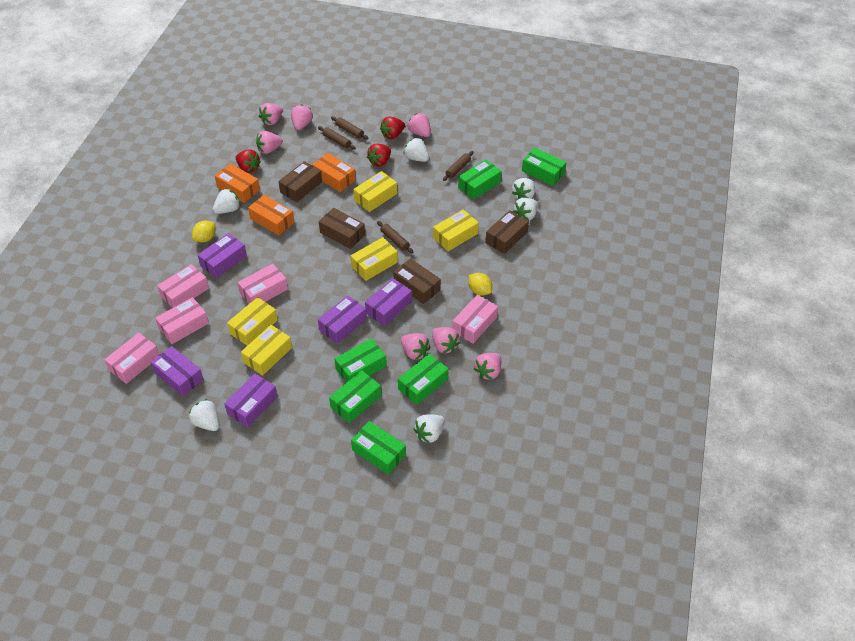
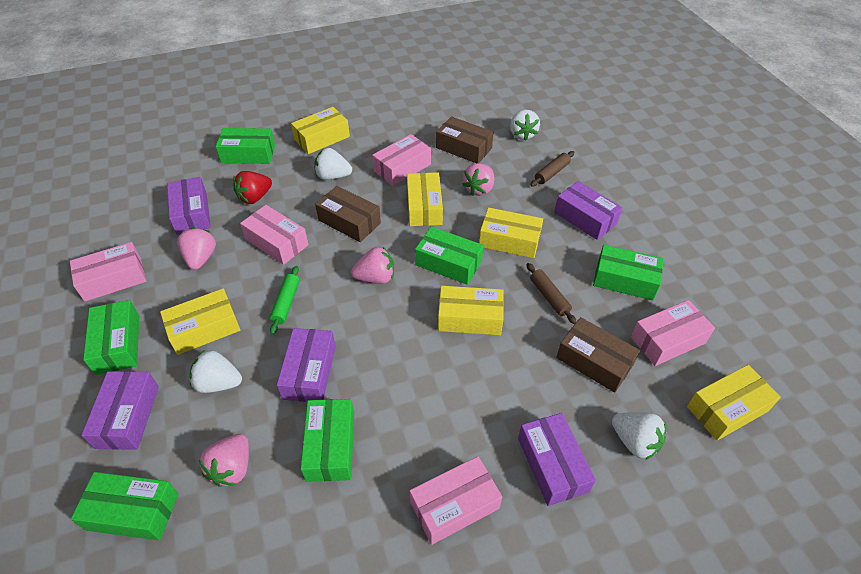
brown box: [278,161,322,202] [319,208,365,249] [394,258,441,304] [485,210,529,254] = 4 -> [315,186,381,242] [436,116,494,163] [556,317,640,393] = 3
brown rolling pin: [318,126,356,150] [331,117,369,140] [377,221,413,253] [443,151,473,181] = 4 -> [527,263,576,324] [531,151,575,187] = 2
green rolling pin: none = 0 -> [270,266,300,334] = 1
orange box: [215,164,260,203] [248,195,294,236] [312,153,356,192] = 3 -> none = 0
pink strawberry: [256,131,283,154] [259,103,283,125] [291,104,313,130] [401,333,430,360] [407,113,431,137] [432,327,460,354] [474,353,501,380] = 7 -> [177,227,216,270] [199,434,249,487] [351,247,394,284] [462,163,494,196] = 4
red strawberry: [236,149,261,173] [367,144,391,166] [380,116,405,139] = 3 -> [233,171,272,204] = 1
white strawberry: [189,399,220,431] [213,188,241,214] [404,138,429,162] [414,414,445,443] [512,178,535,199] [513,197,538,221] = 6 -> [190,350,242,393] [315,148,352,180] [510,110,540,141] [612,412,667,460] = 4
yellow box: [227,297,278,346] [241,325,292,376] [350,237,398,281] [353,171,397,212] [433,209,479,251] = 5 -> [160,289,240,355] [291,107,350,154] [407,172,443,226] [438,286,504,335] [479,208,543,258] [687,365,781,441] = 6
yellow lemon: [192,221,215,243] [468,273,492,295] = 2 -> none = 0

